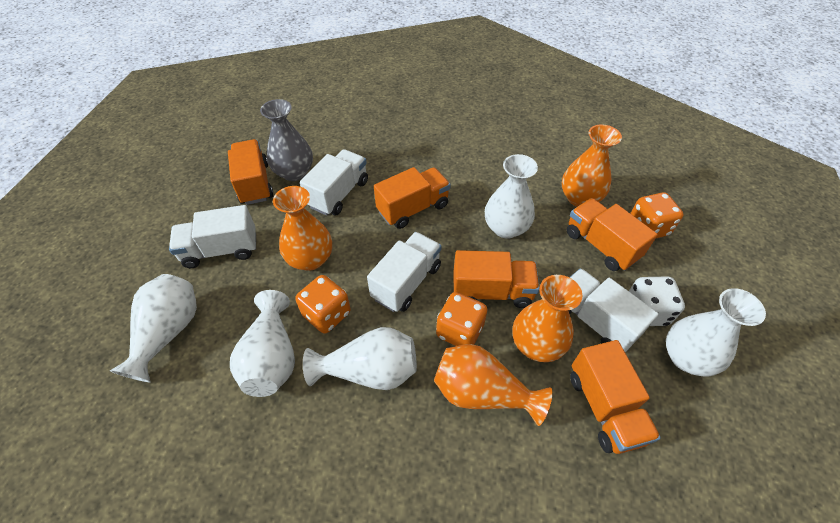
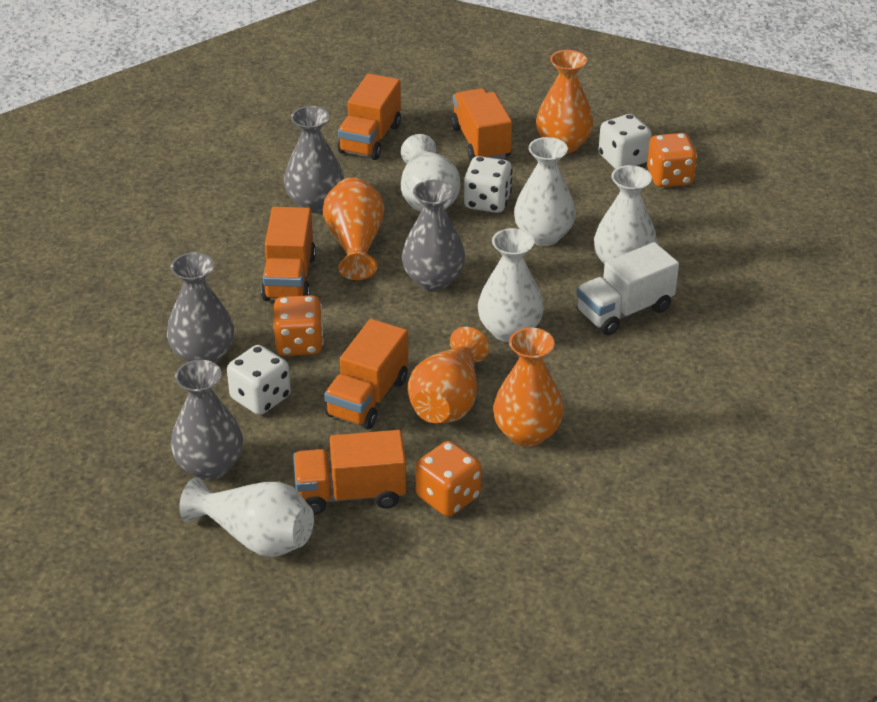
grey vase: [260,99,313,181] = 1 -> [167,252,234,364] [171,360,243,480] [284,106,344,213] [402,180,465,291] = 4
white dice: [629,276,685,326] = 1 -> [227,345,291,415] [464,156,513,213] [599,114,652,169] = 3
white truck: [169,205,256,268] [300,149,368,216] [367,232,441,312] [568,268,658,352] = 4 -> [576,242,679,335] = 1

